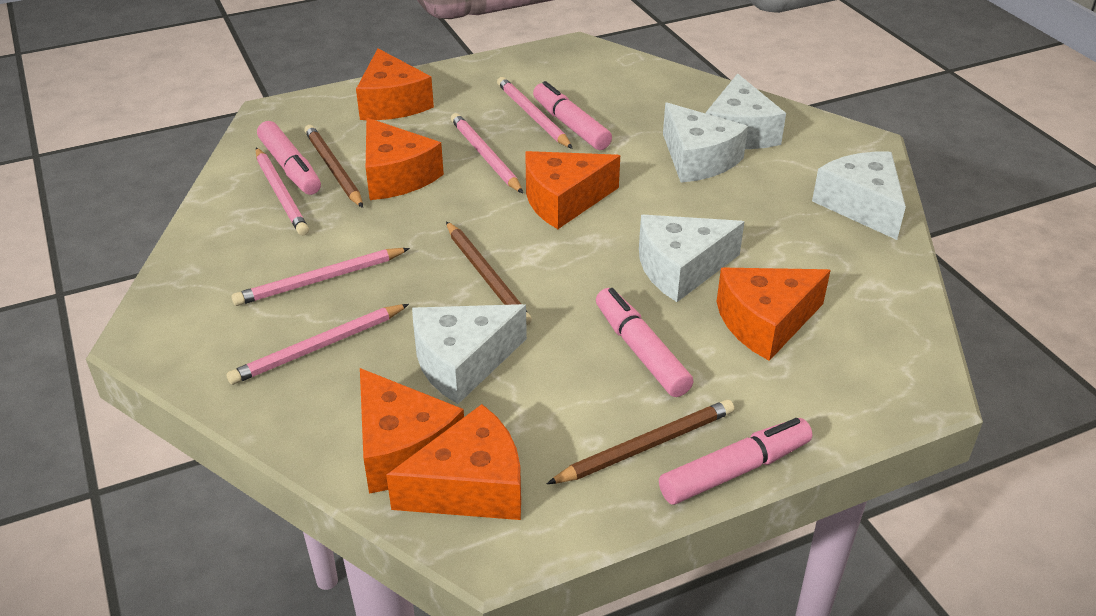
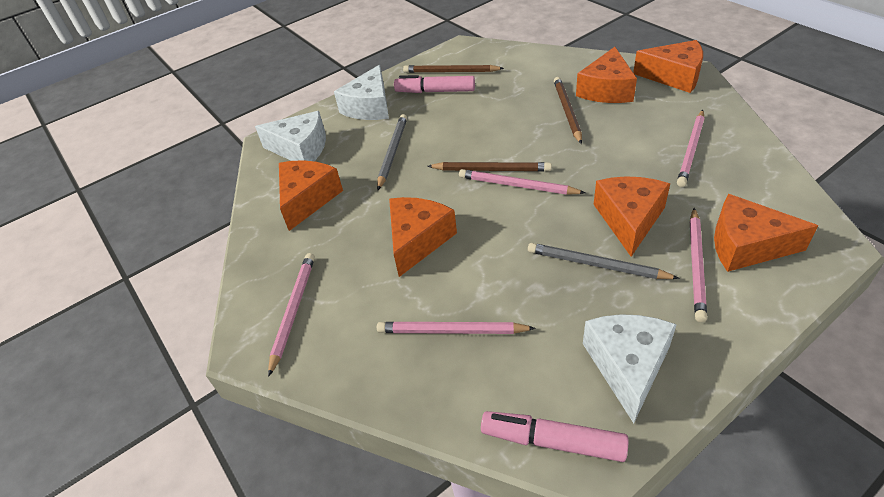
grey pencil: none = 0 -> [377,114,407,190] [528,243,680,279] = 2
pink marker: [257,121,321,195] [533,81,612,150] [596,288,693,397] [659,418,812,505] = 4 -> [394,75,475,93] [481,411,628,462] = 2
white cheese: [412,304,527,404] [639,215,745,302] [663,103,748,183] [706,74,786,149] [812,152,906,240] = 5 -> [255,111,326,161] [334,65,389,120] [583,314,677,423] = 3

